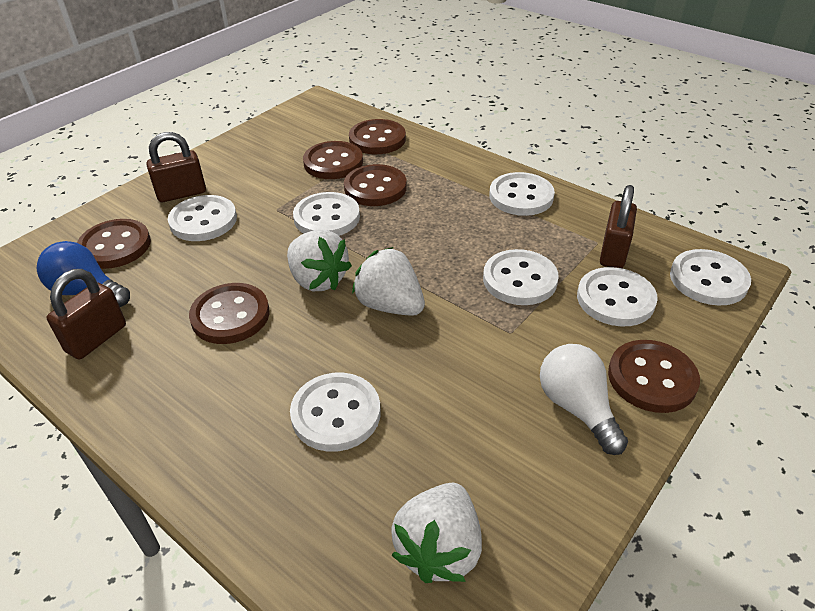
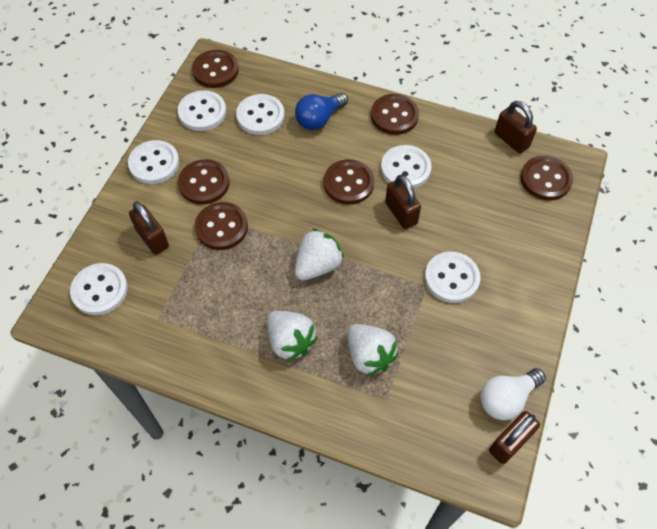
brown padlock: [47,269,126,359] [146,132,206,202] [600,185,637,268] = 3 -> [129,201,169,255] [385,175,421,229] [489,411,540,464] [494,101,537,153] = 4
white button: [168,195,237,241] [290,373,381,452] [293,192,360,236] [483,249,559,305] [489,172,555,216] [577,267,658,326] [670,249,751,305] = 7 -> [70,263,128,315] [128,140,179,184] [178,90,226,131] [236,94,285,135] [381,145,432,189] [425,252,481,303] = 6

